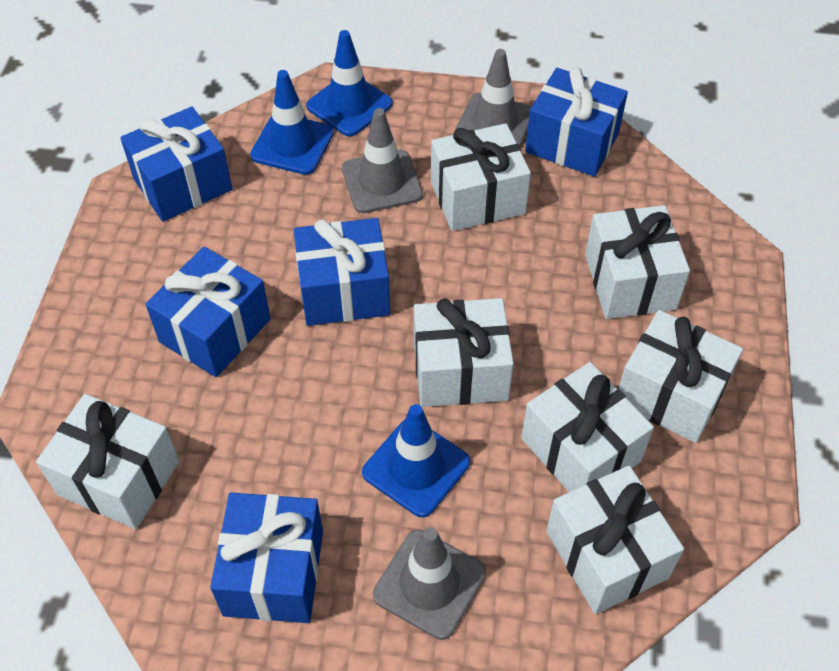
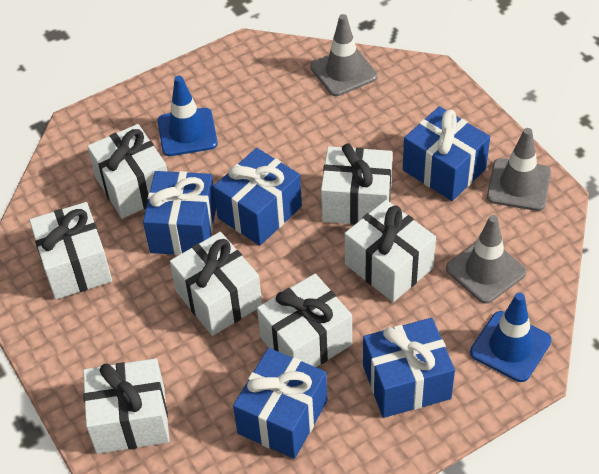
blue traffic cone: [250,70,334,175] [306,30,392,136] [362,404,470,517] = 3 -> [158,76,218,156] [470,293,551,382] = 2

